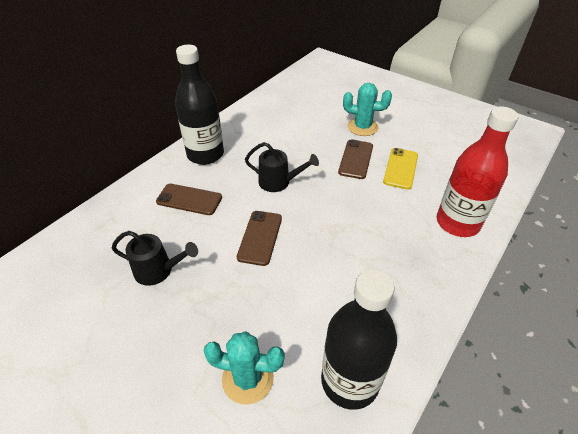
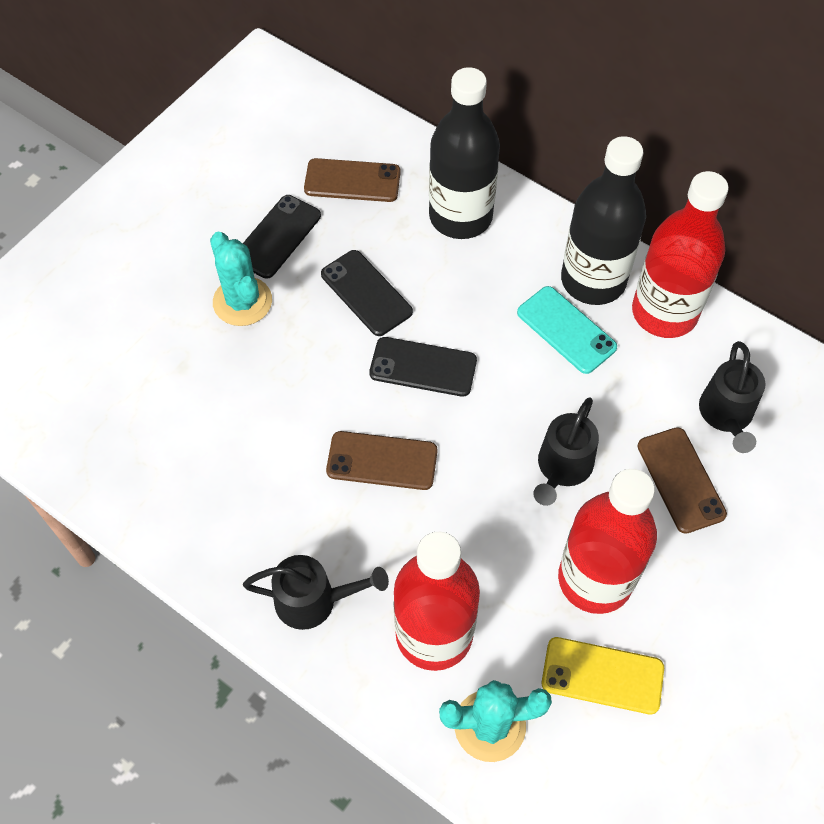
black phone: none = 0 -> [243,195,321,279] [321,250,413,336] [369,337,477,397] = 3
black watering can: [112,231,198,286] [245,142,319,192] = 2 -> [243,555,389,630] [533,397,599,506] [699,341,766,453] = 3
red bottle: [437,106,518,237] = 1 -> [394,532,480,671] [558,469,657,614] [632,171,729,338] = 3
turquoise phone: none = 0 -> [517,286,617,374] = 1

